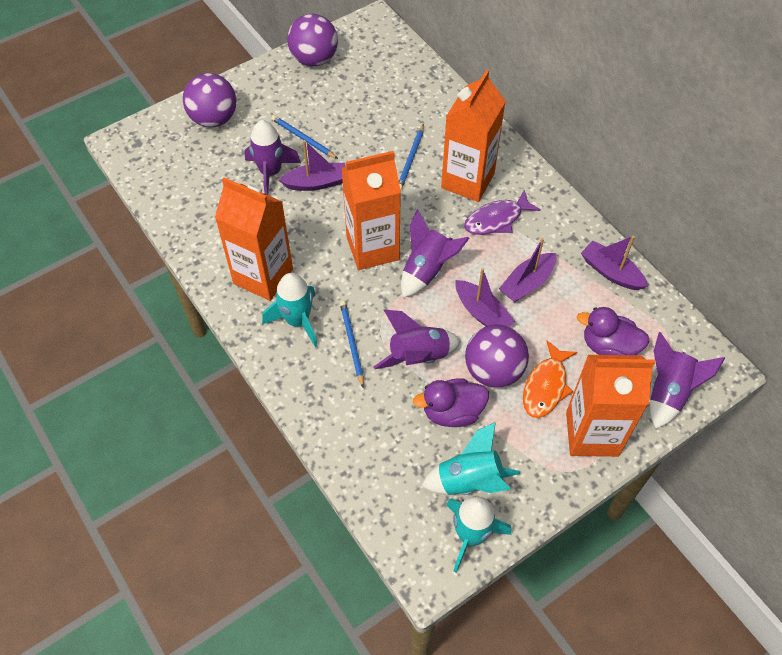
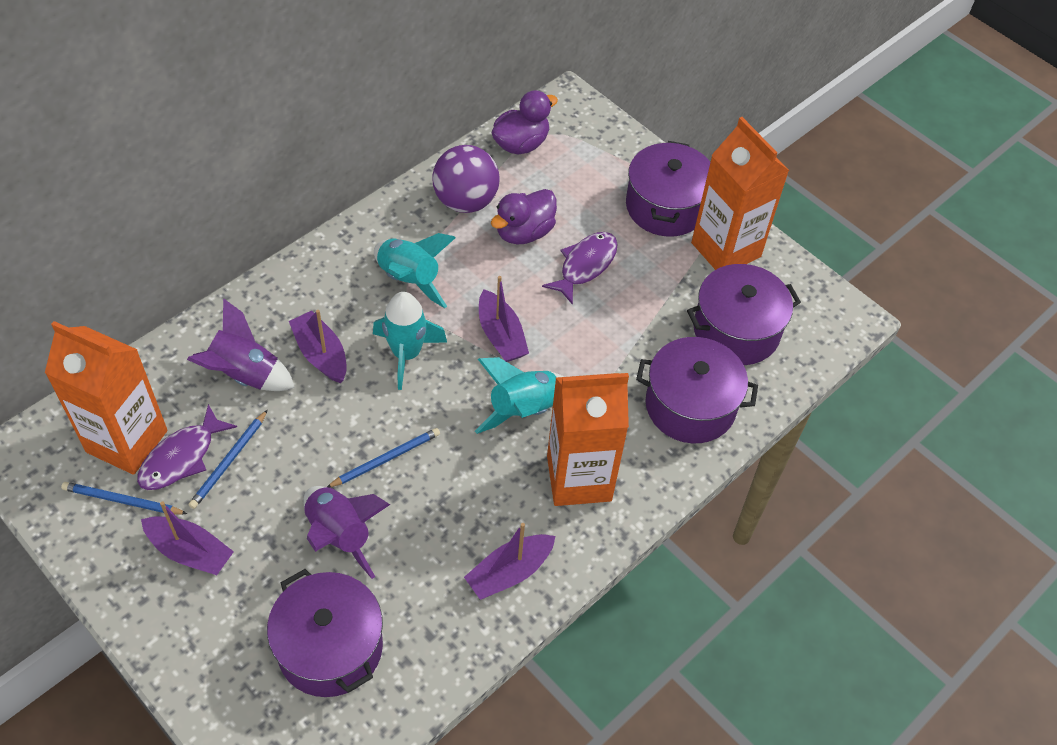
orange carton: [215,177,293,301] [342,151,401,270] [441,70,506,202] [566,355,655,457] = 4 -> [45,321,168,475] [547,373,629,506] [691,117,789,270] = 3
orange fish: [523,341,577,418] = 1 -> none = 0
purple ball: [183,73,237,127] [287,14,338,66] [465,324,529,388] = 3 -> [432,145,500,213] = 1
purple fish: [464,190,541,235] = 1 -> [137,404,237,490] [542,232,618,305] = 2
purple pot: none = 0 -> [267,569,383,697] [626,141,710,237] [636,337,758,443] [687,264,801,365] = 4
purple rocket: [245,120,301,195] [374,310,461,369] [401,209,469,298] [650,332,725,429] = 4 -> [187,298,295,391] [303,486,390,579] = 2

